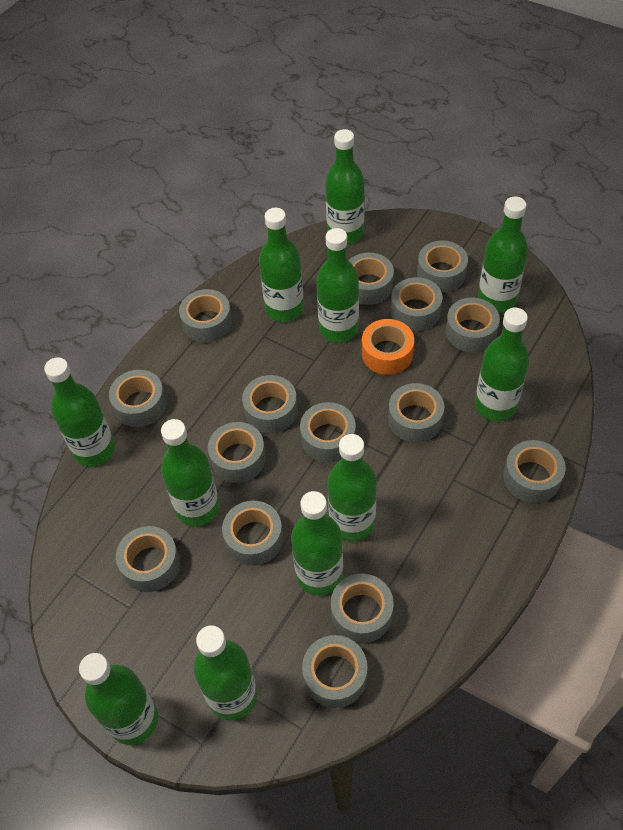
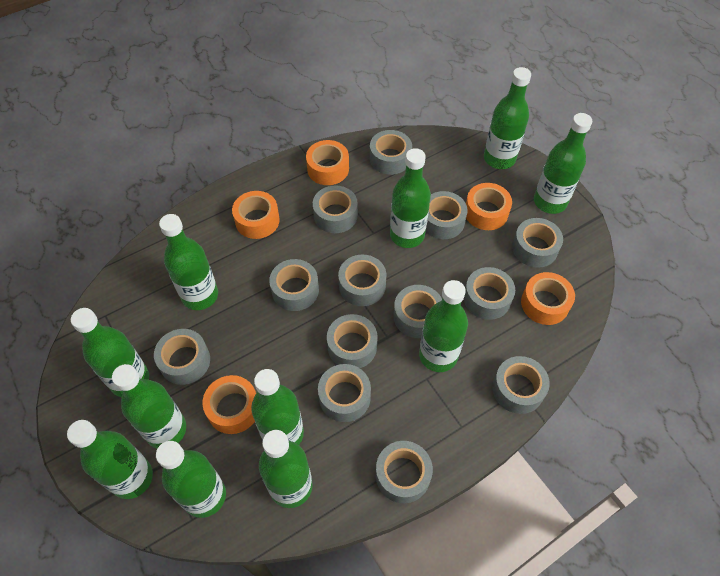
grey tape: [109,370,167,427] [116,526,180,592] [179,289,232,343] [208,422,266,483] [222,501,283,566] [242,375,298,433] [300,402,356,462] [302,635,368,708] [331,574,394,643] [349,253,394,305] [388,383,444,443] [391,277,443,331] [417,241,468,292] [445,298,500,352] [503,440,566,503] = 15 -> [154,329,210,385] [269,259,319,311] [313,186,358,233] [318,364,371,422] [327,314,378,368] [338,255,386,306] [370,130,412,175] [376,441,433,503] [393,285,442,338] [426,191,468,239] [464,267,515,320] [492,356,550,414] [512,218,563,268] = 13
orange tape: [362,319,414,375] = 1 -> [203,375,256,434] [232,191,280,239] [306,140,349,185] [466,183,512,230] [521,272,575,325] = 5

